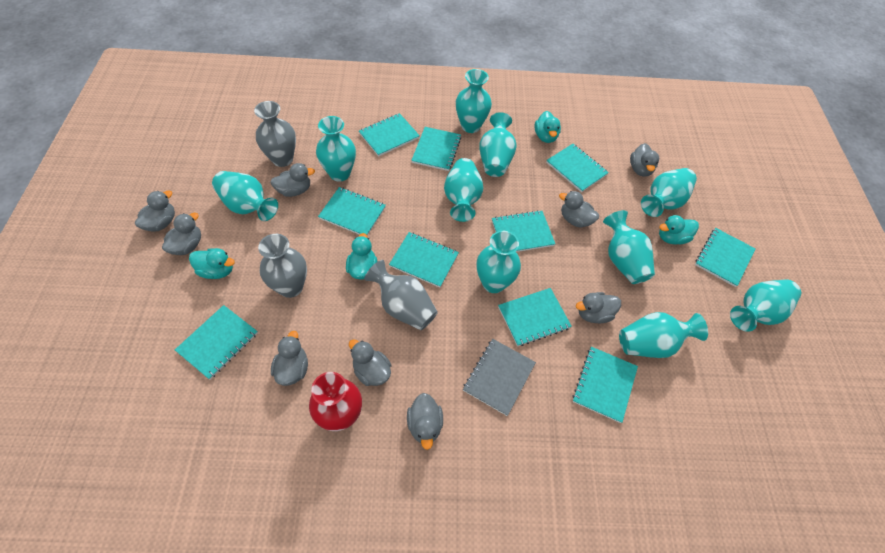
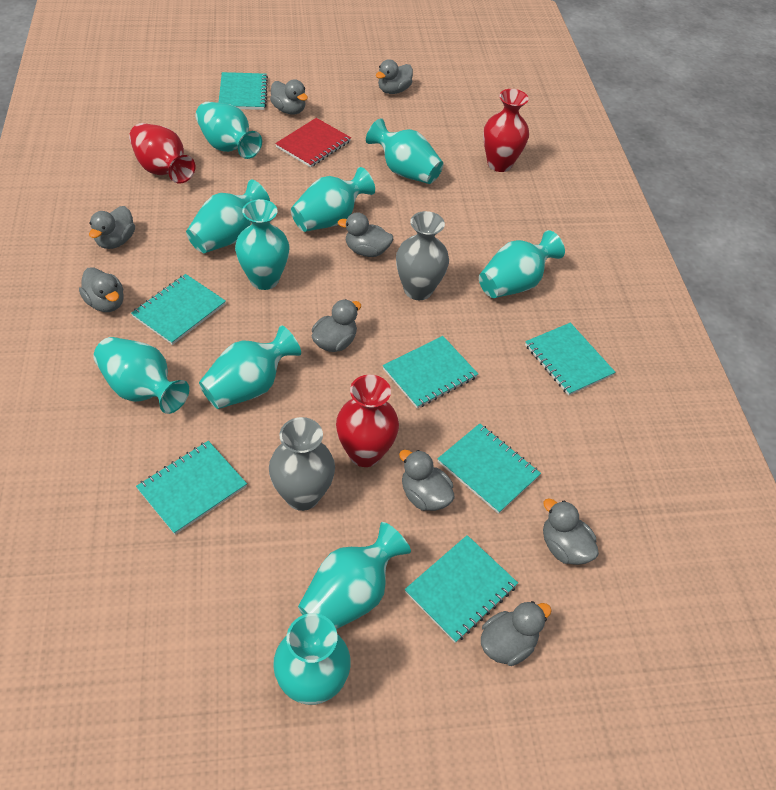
grey notebook: [463,339,536,416] = 1 -> none = 0
grey vase: [254,101,296,167] [258,234,307,298] [364,260,438,330] = 3 -> [269,417,335,511] [396,211,449,300] = 2
red notebook: none = 0 -> [275,118,351,167] = 1
red vase: [309,372,362,431] = 1 -> [129,123,195,184] [336,375,399,467] [483,89,529,172] = 3
turquoise duck: [189,248,235,279] [346,233,377,280] [534,111,561,143] [659,215,699,244] = 4 -> none = 0
turquoise notebook: [175,305,258,380] [318,187,386,235] [359,113,420,157] [389,232,459,288] [411,127,461,171] [492,210,555,252] [498,288,572,346] [546,144,609,192] [572,347,638,423] [695,228,756,287] = 10 -> [131,274,226,345] [136,441,247,535] [218,72,268,110] [383,336,478,408] [405,535,518,643] [438,423,541,514] [525,323,616,396] = 7

